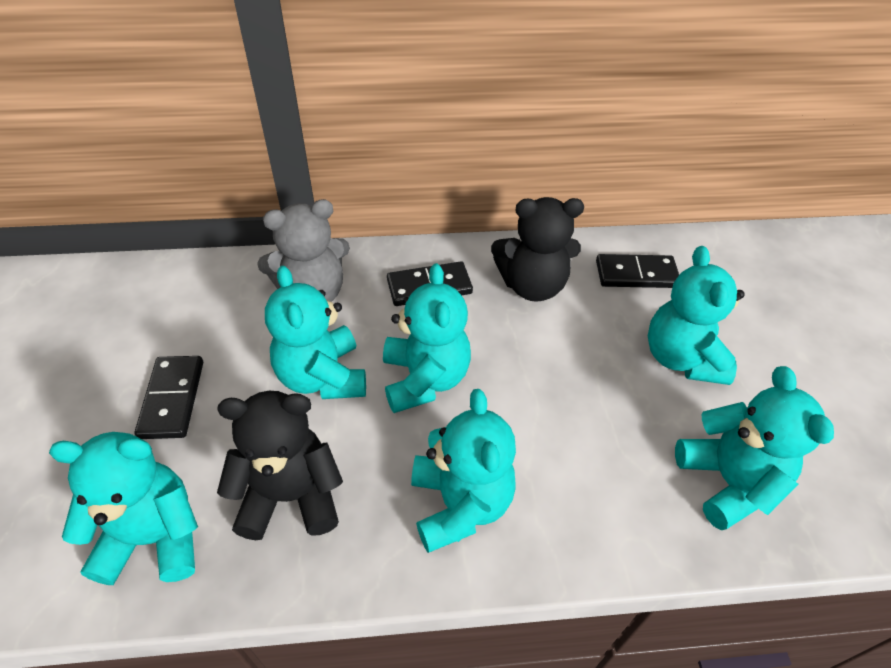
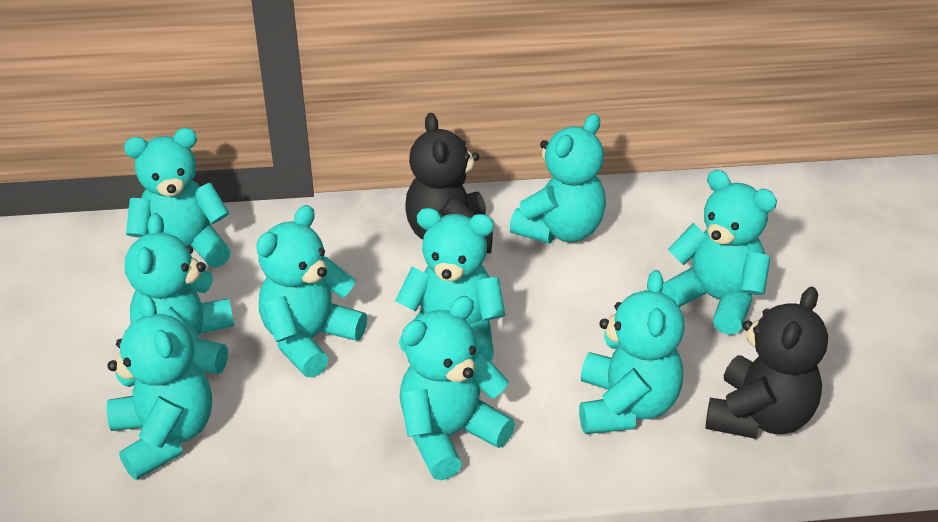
black domino: [135,356,203,439] [387,261,473,306] [596,254,679,288] = 3 -> none = 0
grey teddy bear: [257,199,350,302] = 1 -> none = 0
turquoise teddy bear: [49,432,198,585] [265,266,366,399] [383,263,471,413] [411,389,516,553] [648,246,745,385] [675,366,834,530] = 6 -> [107,294,212,480] [124,128,231,268] [125,213,234,374] [256,205,367,377] [395,208,505,361] [399,296,515,480] [510,114,606,244] [579,270,685,434] [661,170,777,335] = 9

